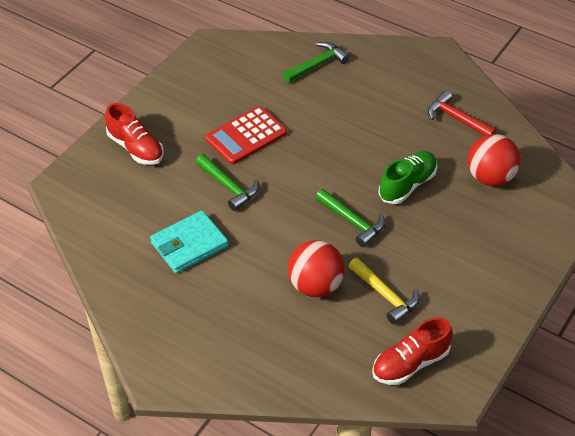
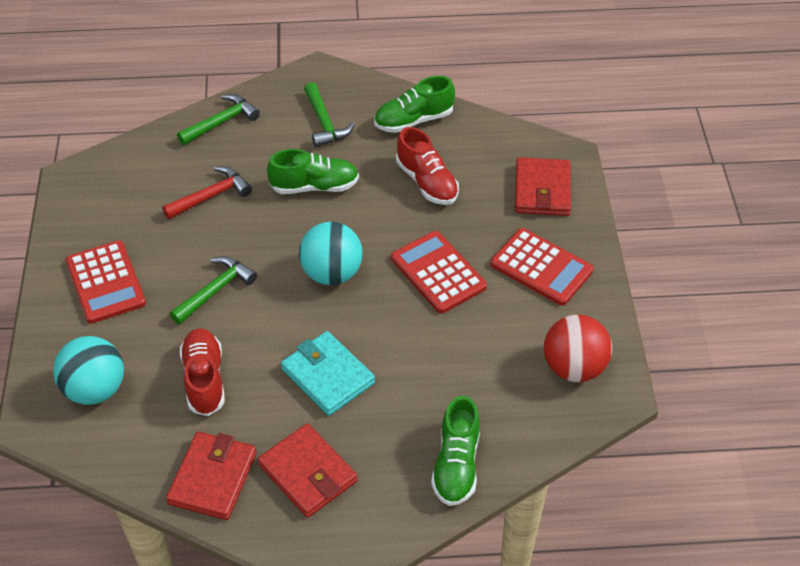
green shoe: [378,151,437,204] = 1 -> [267,149,359,194] [374,76,455,133] [431,396,480,506] = 3
red ball: [288,240,345,297] [468,134,521,186] = 2 -> [544,314,612,382] = 1
red calculator: [205,106,287,165] = 1 -> [66,240,146,324] [391,231,487,314] [491,228,594,306] = 3
red wallet: none = 0 -> [166,431,257,520] [258,424,357,518] [515,157,571,216] = 3
turquoise ball: none = 0 -> [53,336,124,405] [299,222,363,285] = 2
yellow hammer: [348,258,420,325] = 1 -> none = 0

